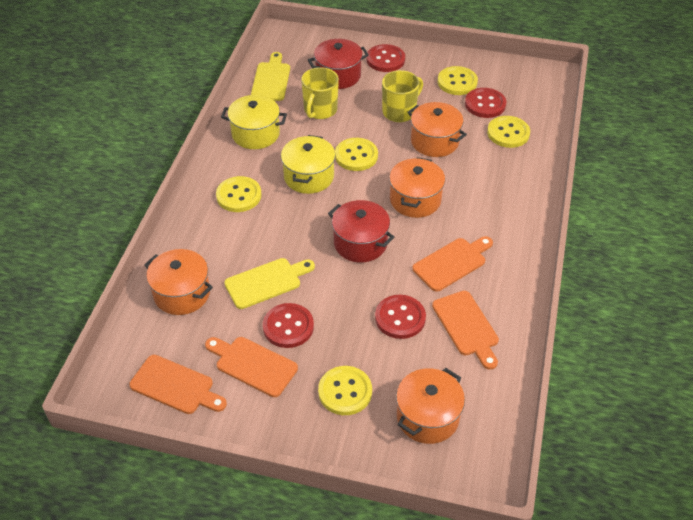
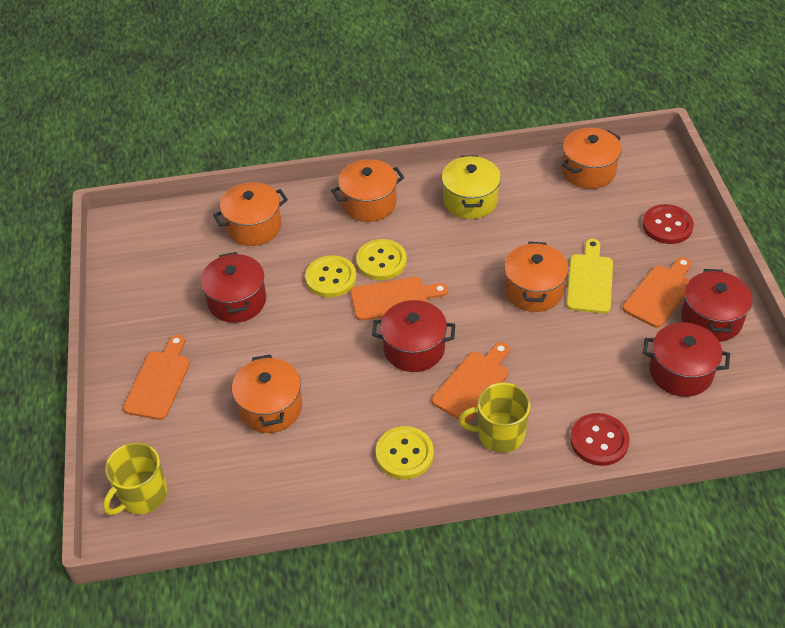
orange pot: [144,249,213,315] [389,157,445,218] [396,368,465,444] [407,102,467,157] = 4 -> [213,182,288,246] [232,354,302,433] [331,159,404,222] [504,242,569,312] [562,128,621,189] = 5
red button: [263,303,314,348] [367,44,405,72] [375,295,426,339] [465,88,506,118] = 4 -> [570,413,630,466] [642,204,694,244] = 2
red pot: [308,39,369,89] [328,200,395,263] = 2 -> [200,252,266,323] [372,300,455,372] [643,322,730,397] [681,269,752,342] = 4
yellow button: [216,176,262,212] [318,366,372,415] [335,138,378,171] [438,66,478,95] [487,116,530,148] = 5 -> [305,255,356,298] [356,239,407,280] [376,426,434,479] = 3
yellow cutting board: [224,258,315,309] [251,52,290,101] = 2 -> [566,239,613,314] = 1
yellow pot: [221,95,287,149] [281,135,335,194] = 2 -> [441,155,501,219] = 1

